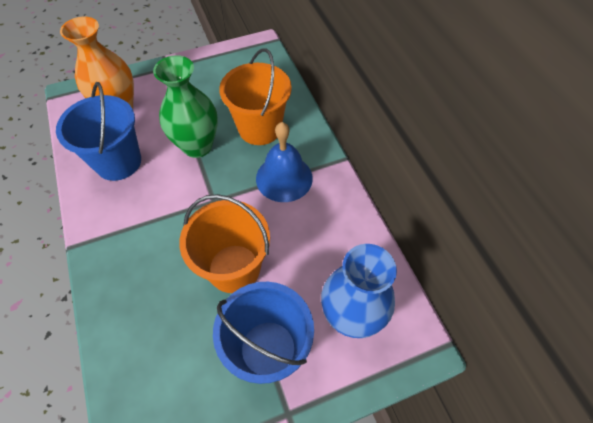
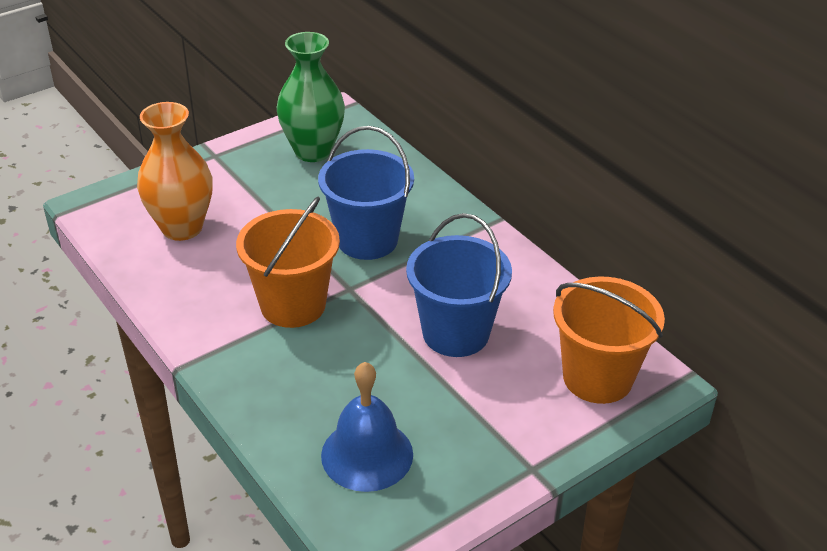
blue vase: [321,244,397,338] = 1 -> none = 0

